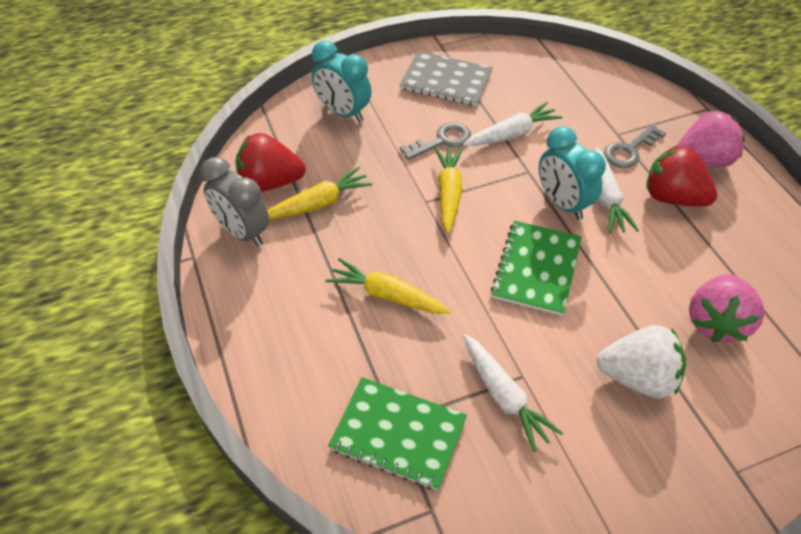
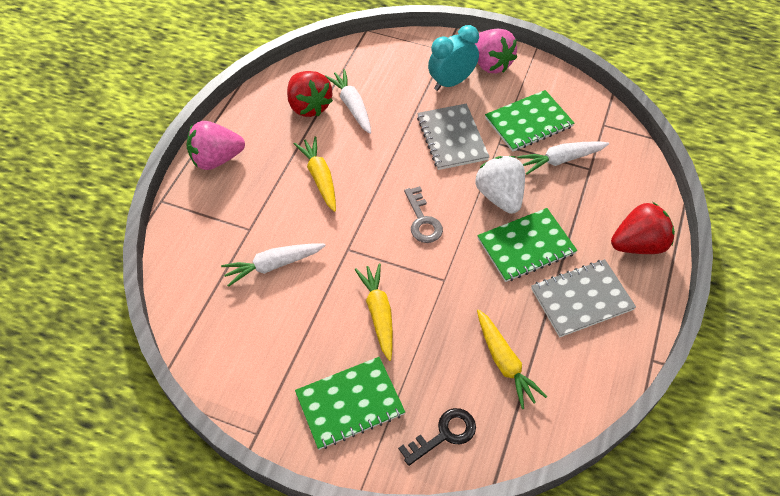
black key: none = 0 -> [398,408,476,466] = 1
green notebook: [328,377,467,491] [491,221,582,316] = 2 -> [295,357,405,450] [477,208,577,282] [485,90,575,152] = 3
grey clock: [200,157,269,247] = 1 -> none = 0
grey key: [400,122,471,160] [604,124,666,168] = 2 -> [404,186,443,243] = 1
grey notebook: [399,51,493,106] = 1 -> [417,103,490,170] [531,259,636,338] = 2
turquoise clock: [312,41,372,122] [539,126,606,220] = 2 -> [428,25,479,91] = 1

